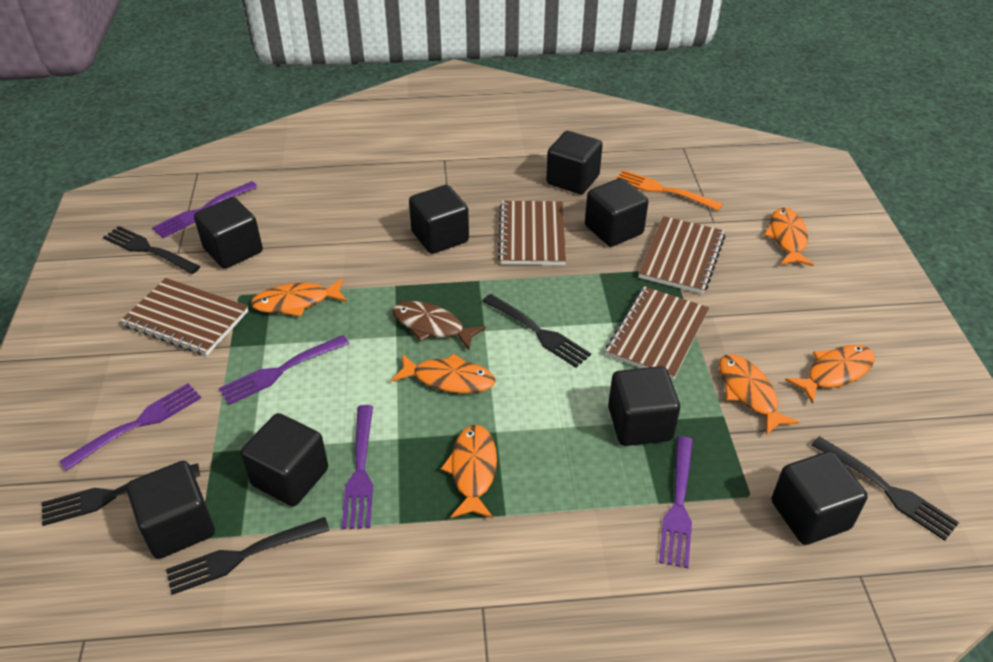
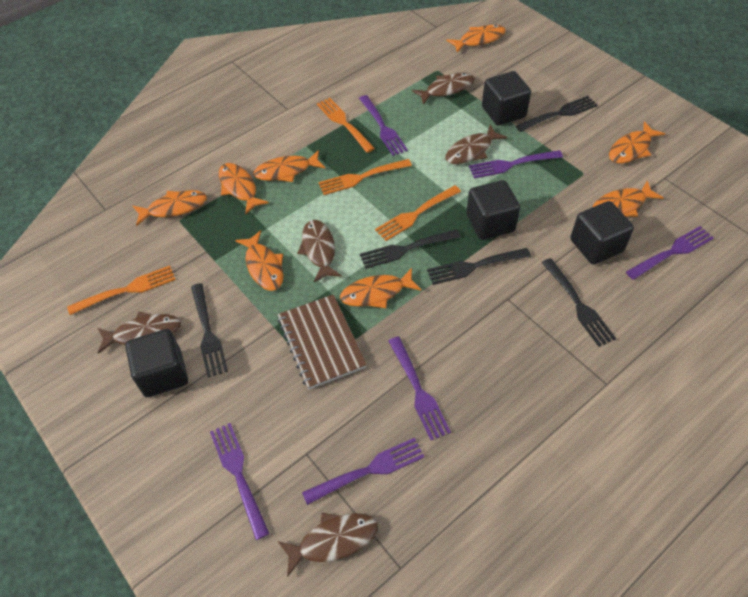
black cube: [127,461,215,559] [194,197,263,269] [241,413,328,506] [409,185,469,254] [546,131,603,194] [585,178,649,247] [608,366,680,446] [772,451,868,545] = 8 -> [125,329,188,397] [466,180,520,240] [482,71,531,126] [570,201,634,265] = 4
brown fish: [392,301,486,350] = 1 -> [98,312,181,354] [278,513,378,577] [297,220,342,282] [412,72,475,105] [445,124,507,164] = 5
brown notebook: [120,278,248,356] [498,201,566,265] [606,286,709,380] [638,216,726,294] = 4 -> [278,294,367,389] = 1
orange fish: [251,278,347,317] [391,353,496,393] [441,425,497,518] [719,354,800,435] [764,208,814,266] [785,345,875,404] = 6 -> [133,190,207,226] [219,163,269,214] [235,230,283,291] [253,150,325,182] [340,268,422,308] [446,25,506,53] [593,181,664,217] [609,121,665,163] = 8
orange fork: [615,170,723,211] = 1 -> [67,266,176,315] [317,98,375,153] [318,159,412,195] [375,185,461,241] = 4
purple fork: [60,383,201,471] [152,181,258,238] [219,335,349,405] [342,405,373,529] [659,436,693,568] = 5 -> [210,423,270,540] [302,438,425,505] [359,95,408,156] [388,336,451,440] [469,150,563,178] [626,226,714,280] = 6

